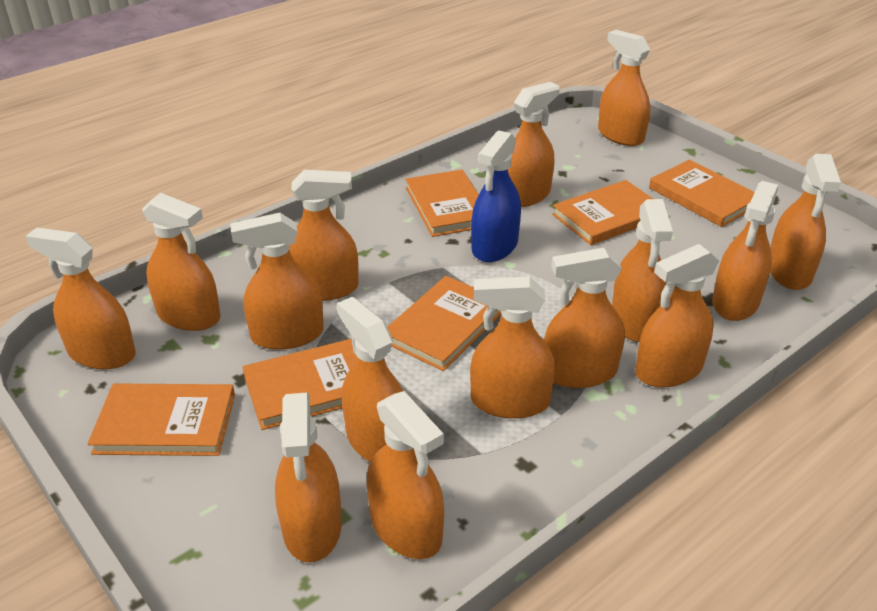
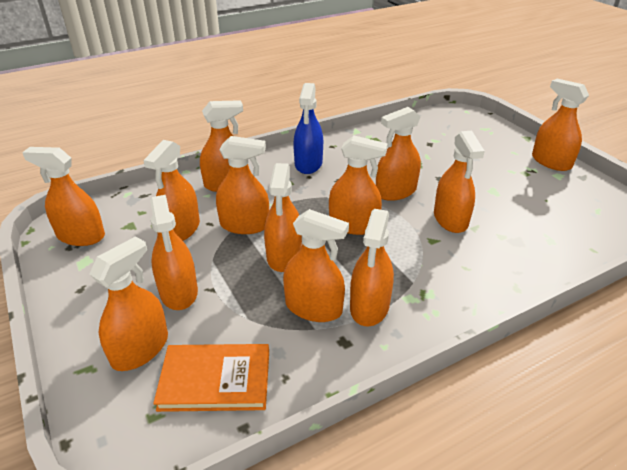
orange book: [88,383,235,456] [243,339,359,430] [387,276,501,371] [406,170,479,237] [552,180,667,245] [649,160,755,227] = 6 -> [153,344,269,412] = 1
orange spray bottle: [25,228,136,369] [142,193,221,331] [230,213,324,350] [275,393,342,563] [289,170,359,301] [337,297,403,462] [367,391,444,559] [470,276,555,419] [508,82,560,207] [544,248,625,388] [598,30,650,146] [612,199,673,342] [635,244,719,388] [712,181,778,321] [770,154,841,290] = 15 -> [22,147,105,246] [89,236,168,371] [143,140,200,241] [150,195,198,310] [200,100,243,192] [216,136,269,234] [264,163,302,272] [283,209,349,322] [329,135,388,235] [350,209,394,327] [376,107,421,201] [434,131,485,233] [532,79,589,171] = 13

